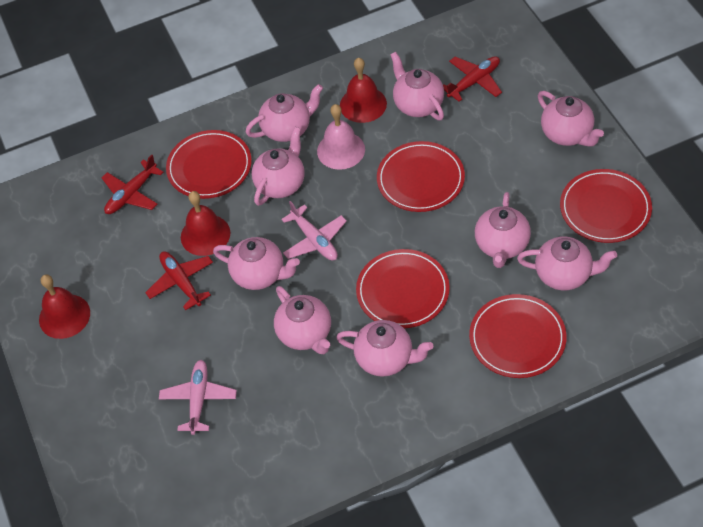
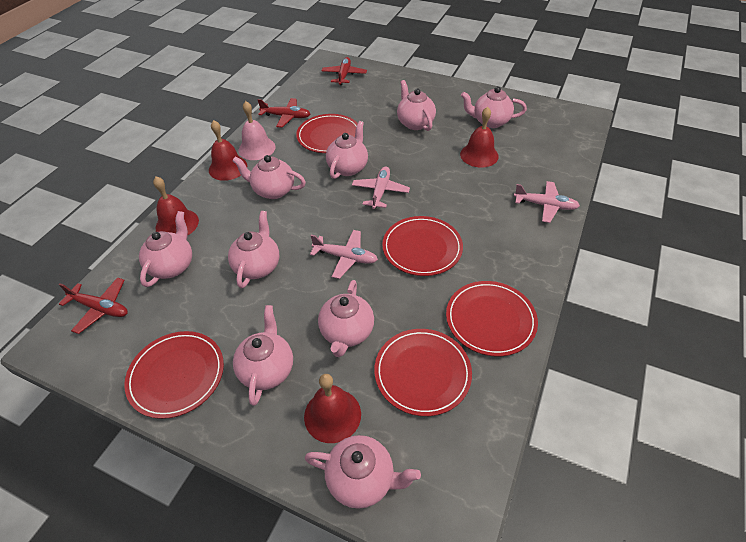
pink plane: [159,360,237,435] [281,201,347,261] = 2 -> [310,230,378,279] [352,166,410,209] [514,181,580,223] = 3
red bell: [39,274,90,339] [181,191,230,256] [340,57,387,123] = 3 -> [153,176,199,236] [209,120,247,181] [304,374,361,443] [460,107,499,168] = 4

